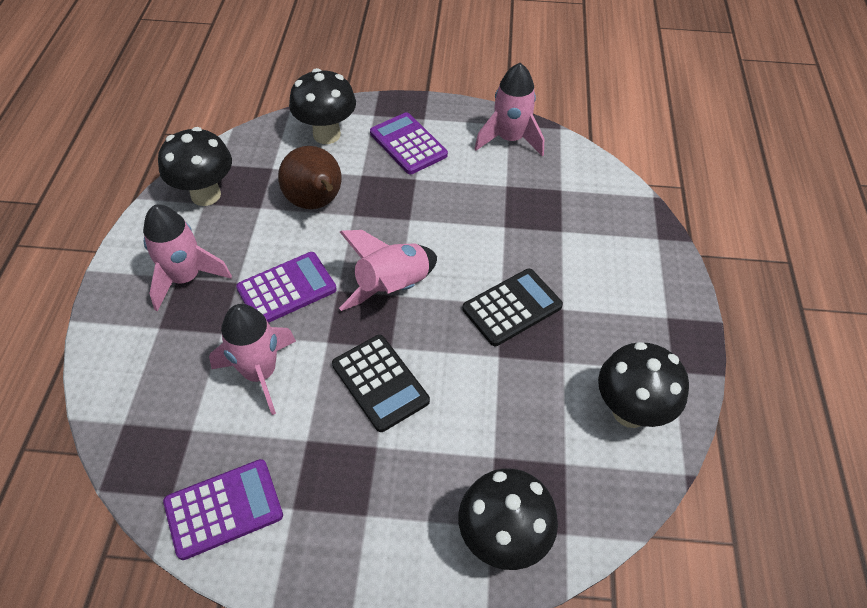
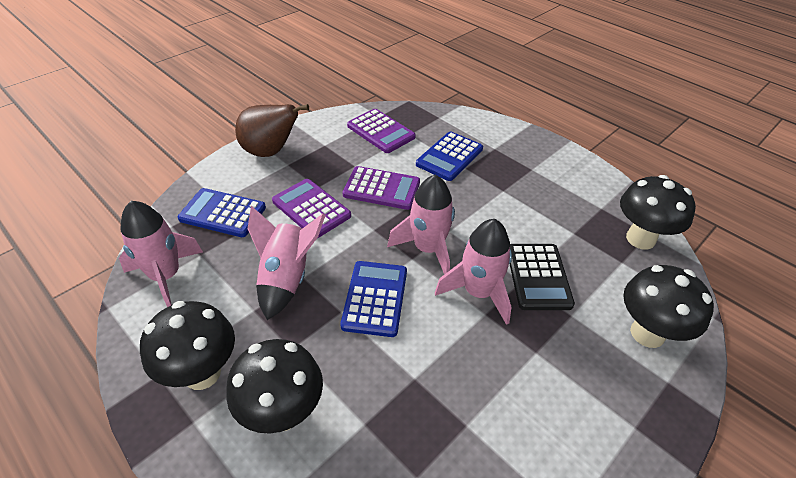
black calculator: [332,335,430,432] [462,269,563,346] = 2 -> [510,244,575,310] = 1
blue calculator: none = 0 -> [178,188,266,237] [340,261,407,337] [416,132,483,181] = 3

